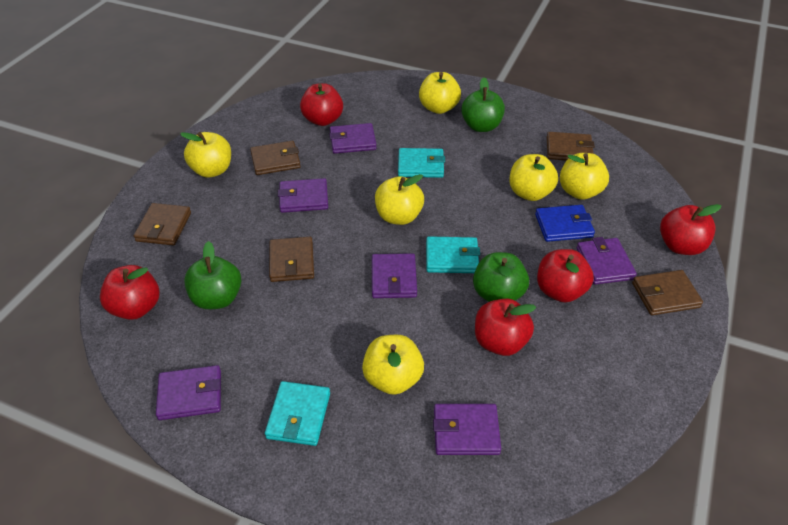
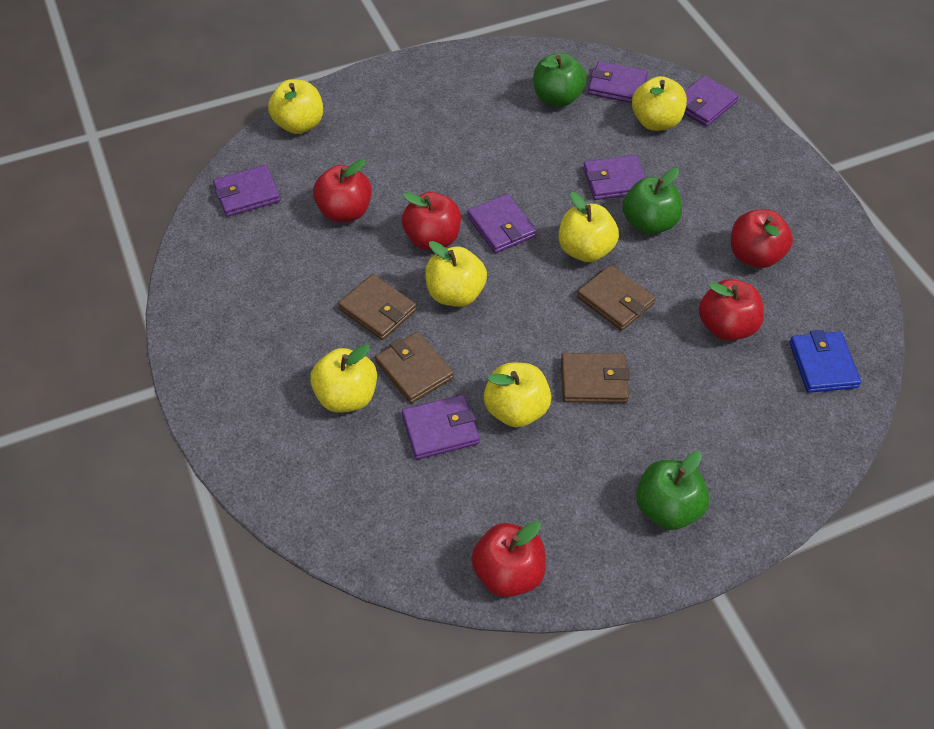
brown wallet: [134,203,191,245] [250,141,301,175] [269,237,314,282] [547,132,595,161] [632,270,703,315] = 5 -> [338,274,417,340] [375,332,454,403] [561,353,630,403] [577,265,656,331] = 4
turquoise wallet: [265,381,330,446] [398,148,445,178] [426,236,480,273] = 3 -> none = 0

